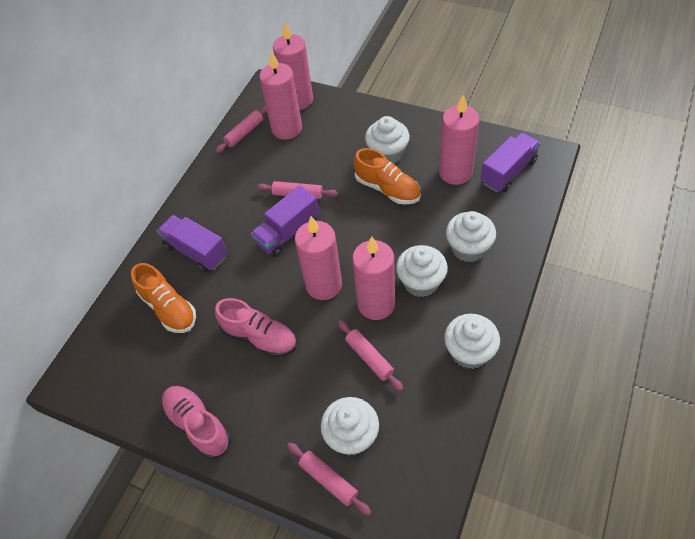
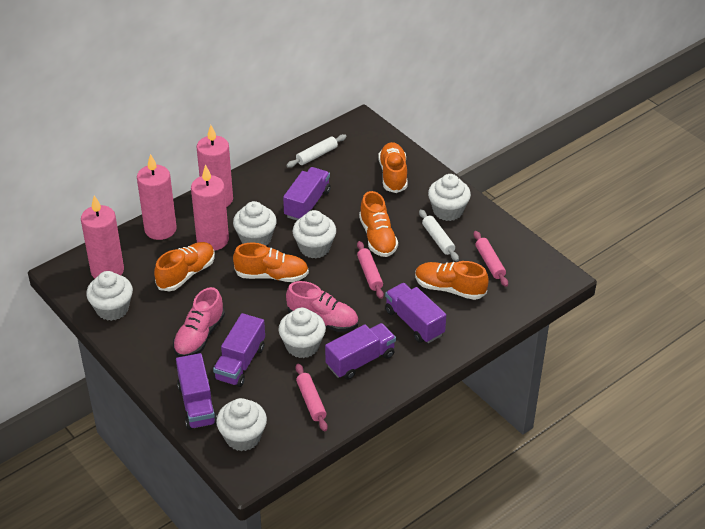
orange shoe: [131,263,196,333] [354,148,421,205] = 2 -> [154,242,215,291] [233,243,309,282] [359,191,398,257] [378,142,408,193] [415,261,489,300] = 5
pink candle: [259,51,302,140] [273,22,313,110] [295,216,342,300] [352,236,395,320] [439,95,479,185] = 5 -> [81,195,124,278] [137,154,177,240] [191,164,229,251] [197,125,233,207] = 4
pink rolling pin: [216,106,267,153] [257,181,338,199] [287,443,372,516] [338,320,403,391] = 4 -> [295,364,328,432] [357,241,384,299] [473,231,508,287] = 3
purple truck: [157,215,227,272] [251,185,319,257] [480,132,541,192] = 3 -> [176,353,217,430] [213,313,265,387] [283,167,331,220] [325,323,396,380] [385,283,446,343] = 5
white cupcake: [321,397,379,455] [365,116,410,164] [396,245,448,297] [444,314,500,369] [446,211,496,262] = 5 -> [86,271,133,321] [216,398,267,451] [233,201,277,246] [278,308,326,358] [293,210,336,258] [428,174,471,221] = 6
white rolling pin: none = 0 -> [286,134,347,168] [419,209,459,261] = 2

